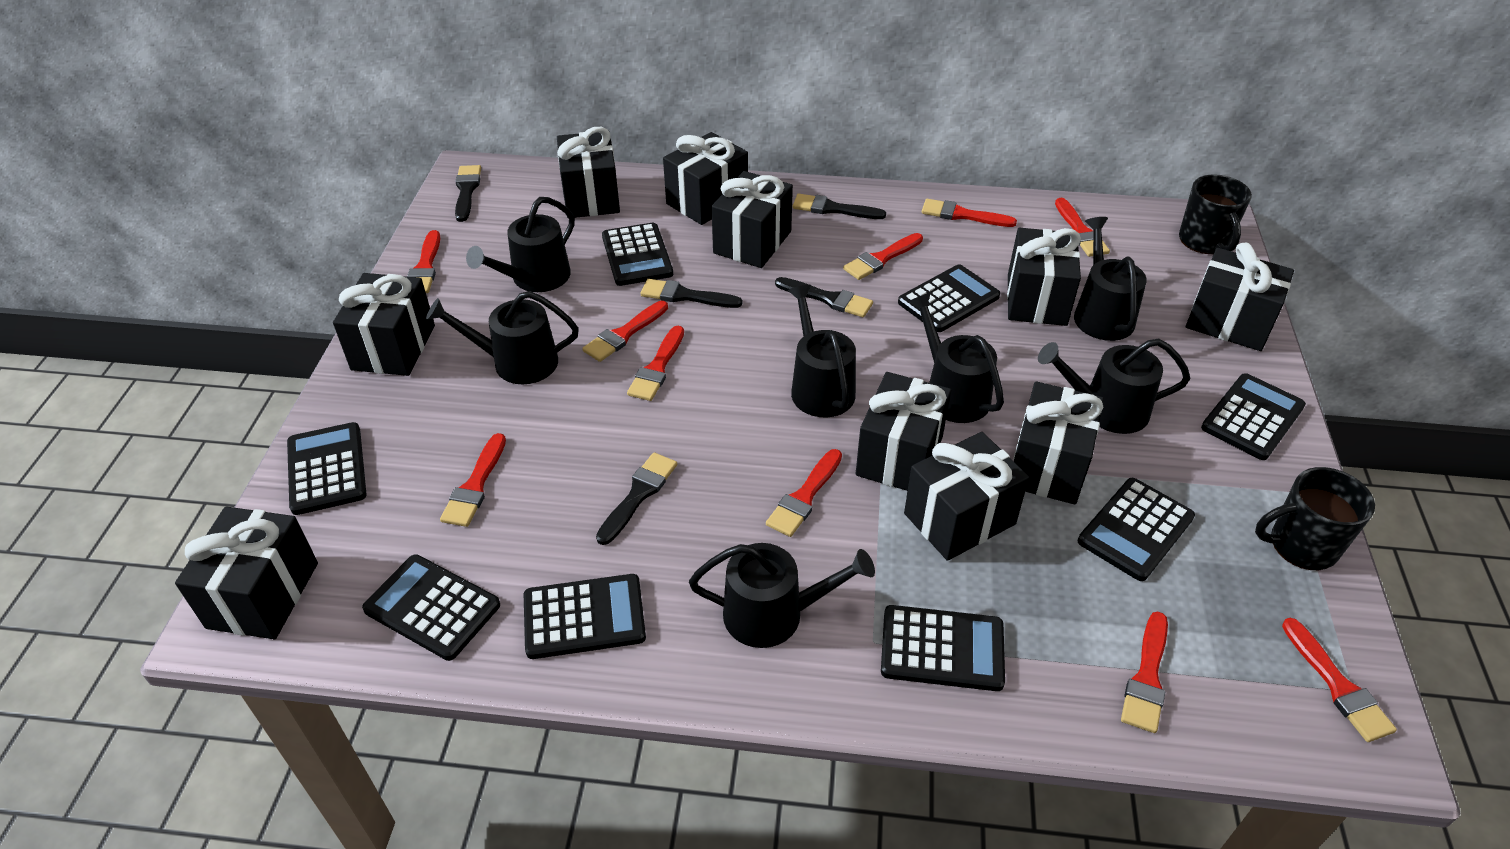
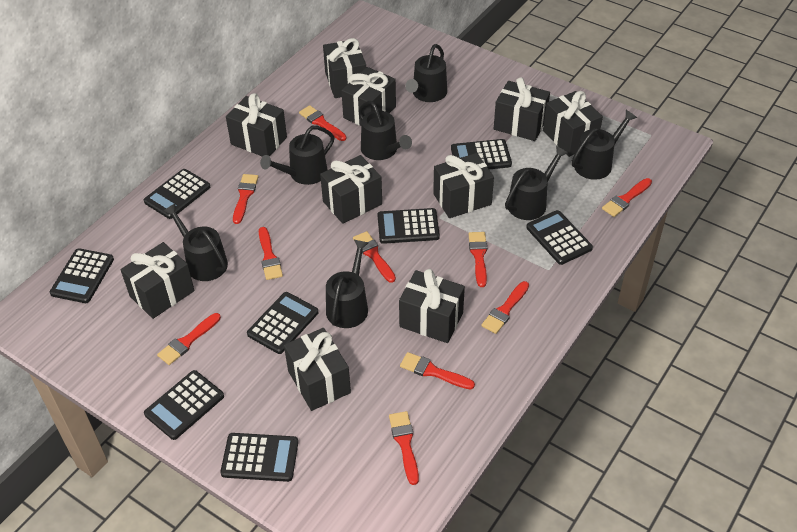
black brush: [455,165,481,222] [596,452,677,545] [641,279,742,308] [775,277,873,317] [793,194,886,219] = 5 -> none = 0
black mug: [1179,174,1252,254] [1255,467,1375,570] = 2 -> none = 0

